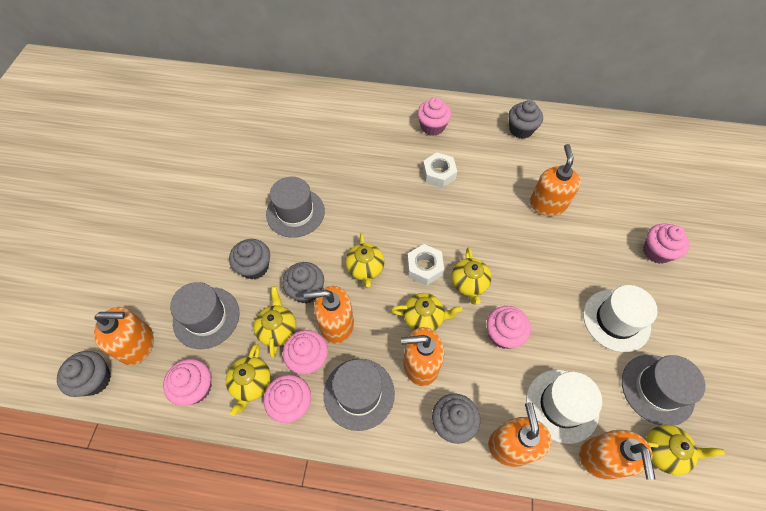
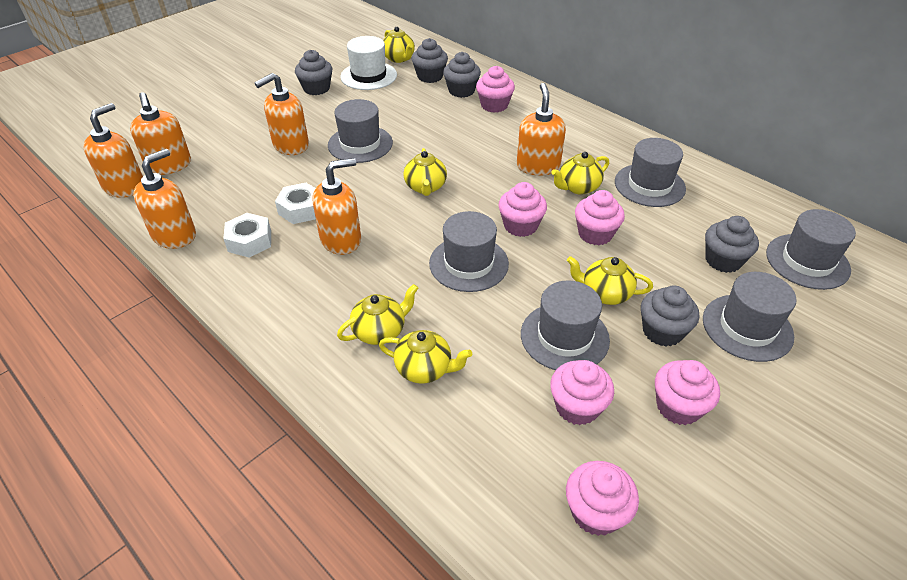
grey hat: [170,282,239,349] [266,177,325,238] [324,359,395,431] [622,355,706,426] = 4 -> [328,99,393,163] [429,211,509,292] [521,280,610,370] [615,138,686,207] [703,272,797,362] [766,209,856,290] = 6
white hat: [526,370,602,444] [583,285,658,352] = 2 -> [340,36,397,90] = 1

